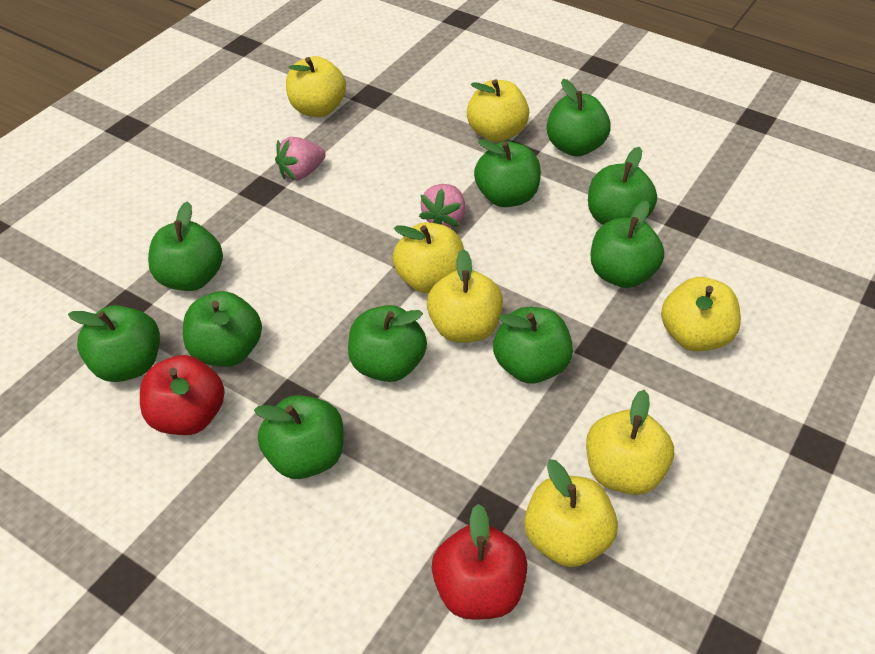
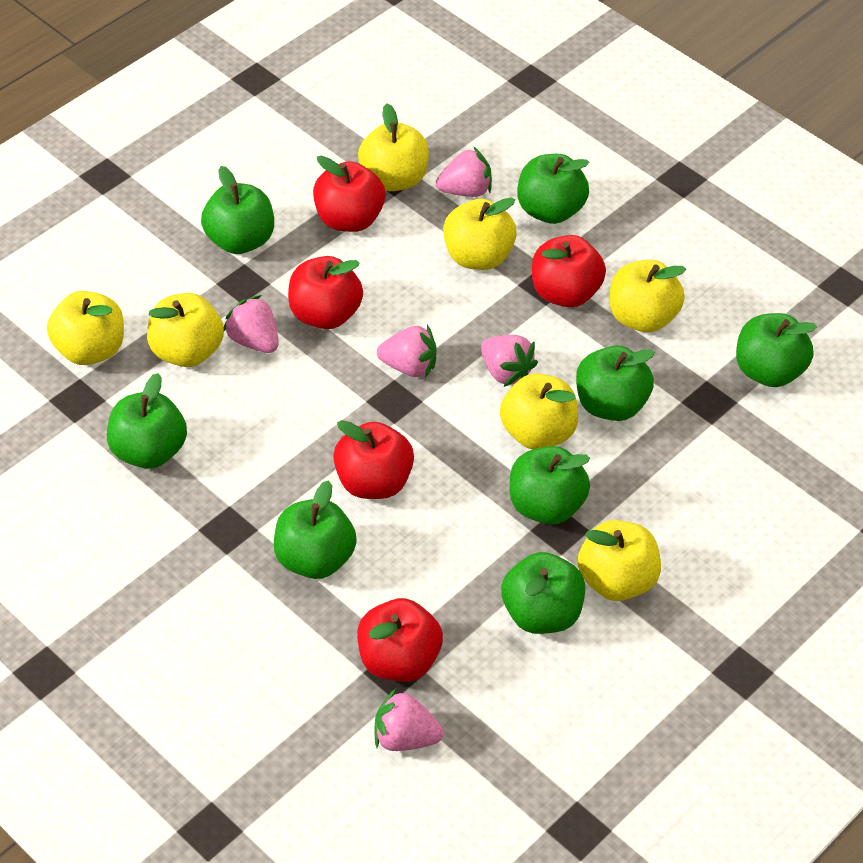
green apple: [68,305,160,382] [148,201,223,291] [183,291,262,366] [254,395,344,479] [348,305,427,382] [474,139,541,207] [493,307,573,383] [547,79,611,156] [588,147,657,225] [591,200,664,288] = 10 -> [107,373,187,469] [201,166,274,254] [274,480,357,579] [501,552,585,634] [510,446,590,524] [518,154,589,224] [576,346,655,421] [736,313,817,387] = 8
pink strawberry: [275,137,326,181] [419,184,465,228] = 2 -> [224,295,279,353] [374,689,443,751] [377,325,436,378] [436,146,492,197] [481,335,538,387] = 5
red apple: [140,355,225,435] [432,504,527,620] = 2 -> [288,256,363,329] [313,156,385,232] [333,420,414,499] [357,598,443,682] [532,235,606,307] = 5

